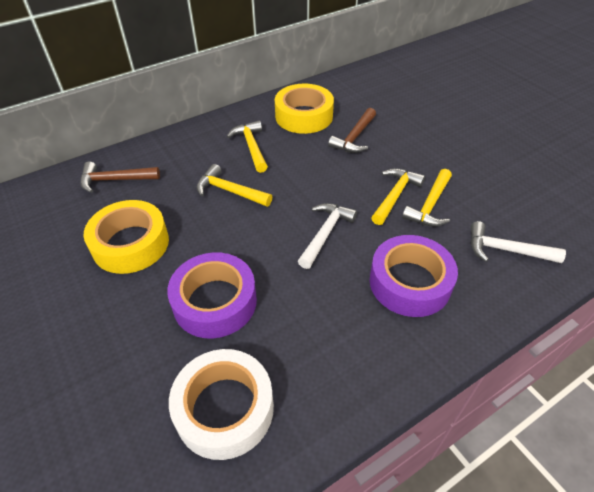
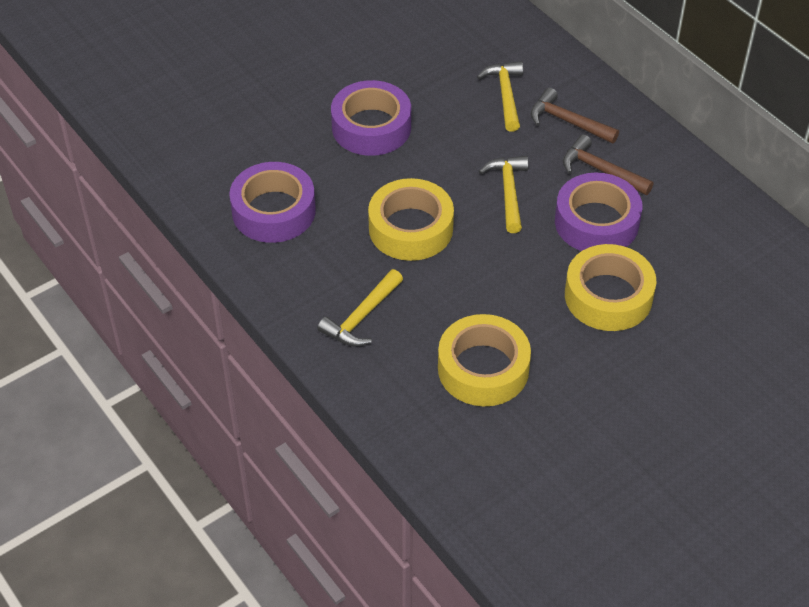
purple tape: [167,252,257,338] [370,235,458,317] = 2 -> [229,162,316,243] [331,80,411,156] [555,173,642,251] = 3
white hammer: [298,203,357,269] [471,221,566,263] = 2 -> none = 0
white tape: [169,349,274,460] = 1 -> none = 0
yellow hammer: [197,164,273,207] [226,120,268,173] [371,168,425,225] [402,169,452,227] = 4 -> [317,269,403,347] [477,61,523,132] [479,156,528,233] = 3
yellow tape: [84,200,169,274] [275,83,334,134] = 2 -> [368,178,454,261] [438,314,531,406] [565,244,657,331] = 3

